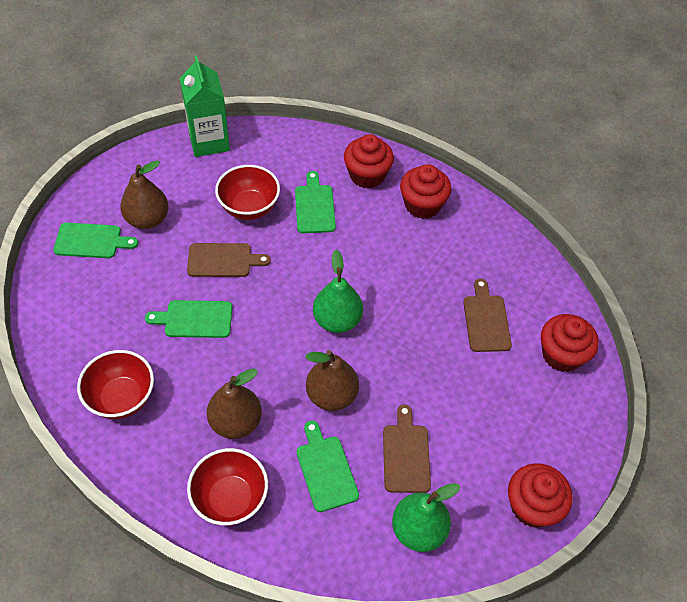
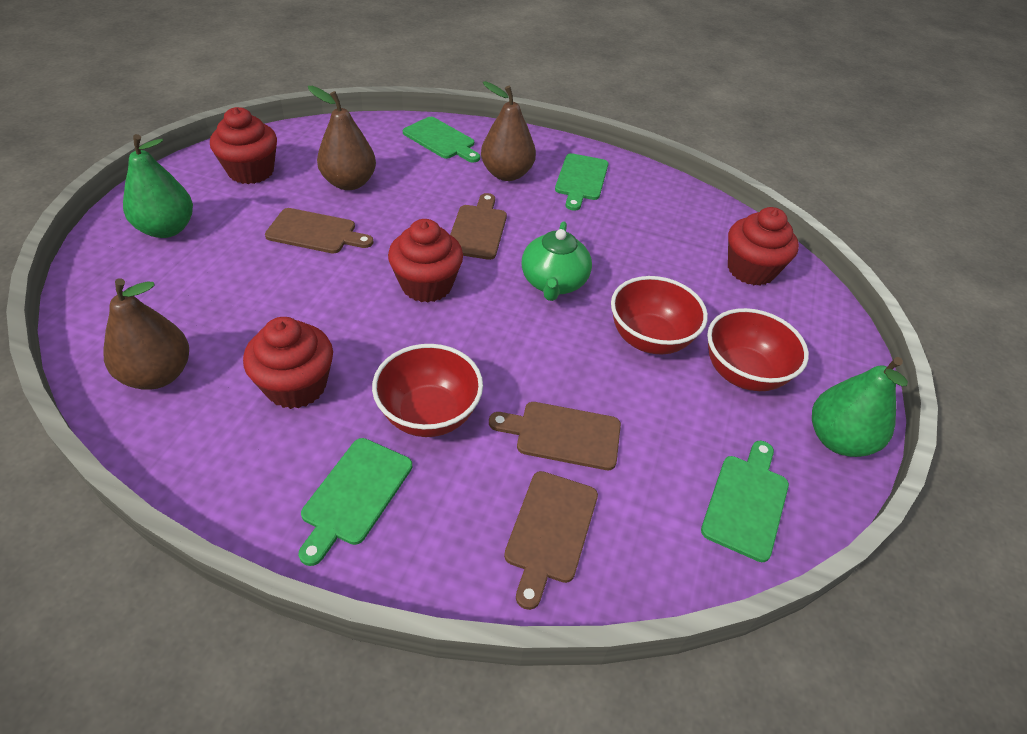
brown cutting board: [187,243,271,277] [383,404,431,493] [463,279,512,352] = 3 -> [265,208,373,253] [450,193,507,260] [489,402,621,470] [504,471,598,610] = 4
green carton: [180,55,230,157] = 1 -> none = 0
green teapot: none = 0 -> [522,221,592,301] = 1

